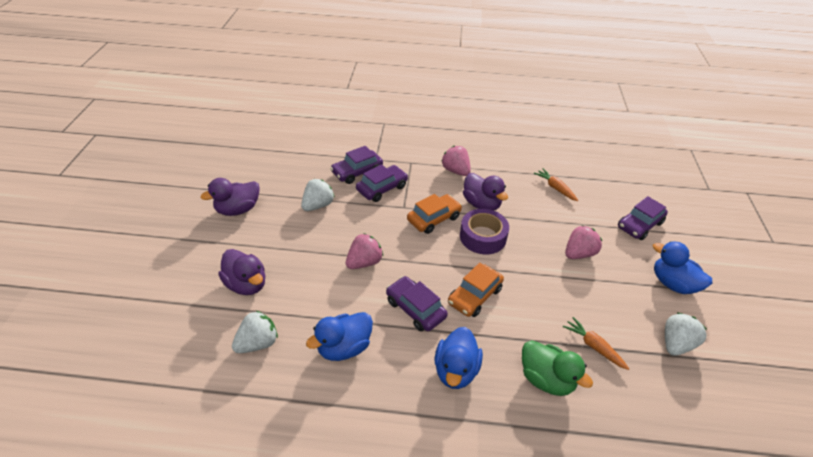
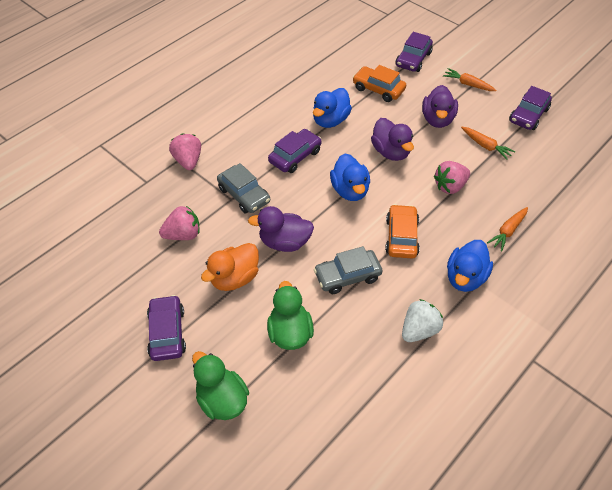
green duck: [522,340,593,396] = 1 -> [192,351,249,420] [267,281,314,350] = 2
grey car: none = 0 -> [217,163,270,214] [314,246,382,294] = 2
orange carrot: [534,169,578,201] [563,317,629,370] = 2 -> [443,68,496,91] [461,127,515,160] [487,207,528,251] = 3
orange duck: none = 0 -> [201,243,259,291] = 1
purple tape: [460,209,509,254] = 1 -> none = 0
white strawberry: [232,311,278,353] [301,179,335,211] [665,312,707,356] = 3 -> [402,299,443,342] = 1

